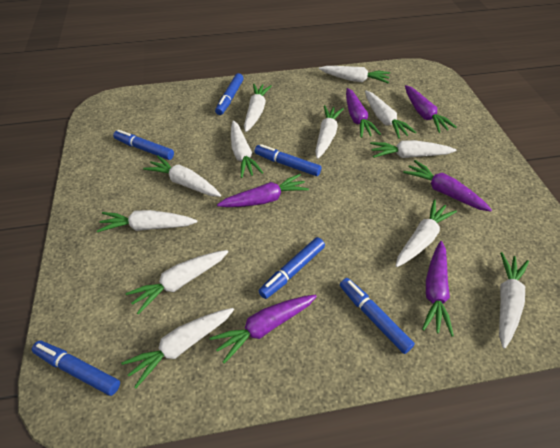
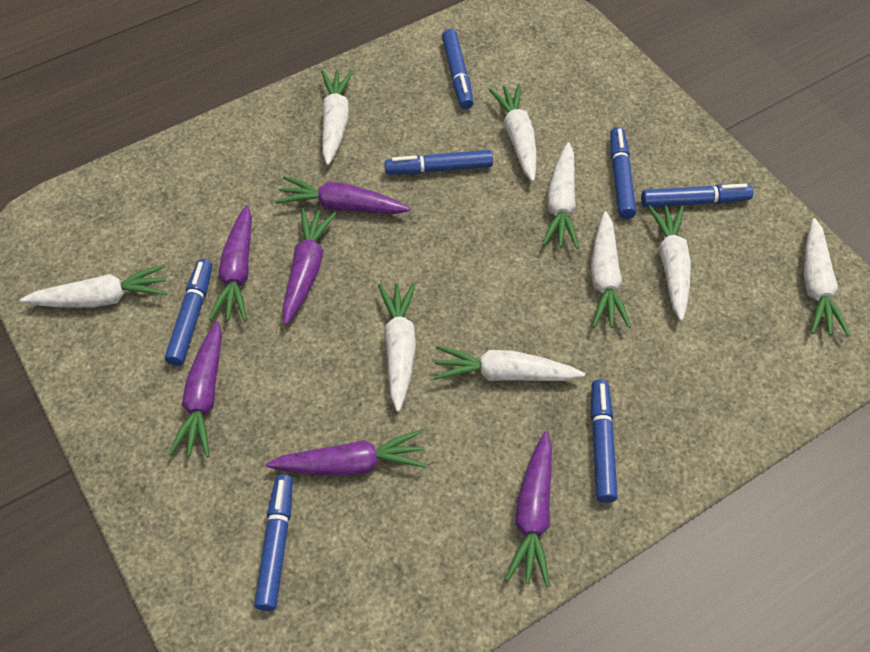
blue marker: [32,341,120,396] [113,130,174,160] [215,73,244,115] [255,144,321,176] [259,237,325,299] [340,278,415,354] = 6 -> [165,259,212,366] [254,474,293,611] [385,150,493,175] [442,29,473,109] [591,379,618,503] [610,127,636,219] [641,184,754,208] = 7
white carrot: [97,210,197,232] [121,308,234,388] [126,250,228,315] [143,155,221,197] [231,120,263,178] [244,83,272,132] [315,105,344,159] [319,66,390,83] [365,91,416,139] [370,140,457,158] [396,199,457,267] [499,252,529,349] = 12 -> [20,264,167,308] [321,70,354,165] [378,282,416,412] [433,346,585,381] [489,84,537,182] [542,142,579,249] [591,211,631,328] [648,205,691,321] [804,218,850,336] = 9

